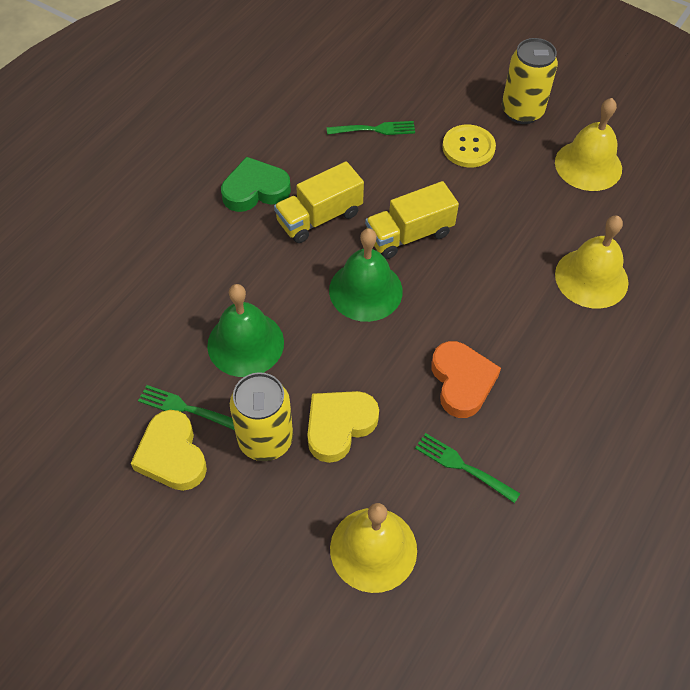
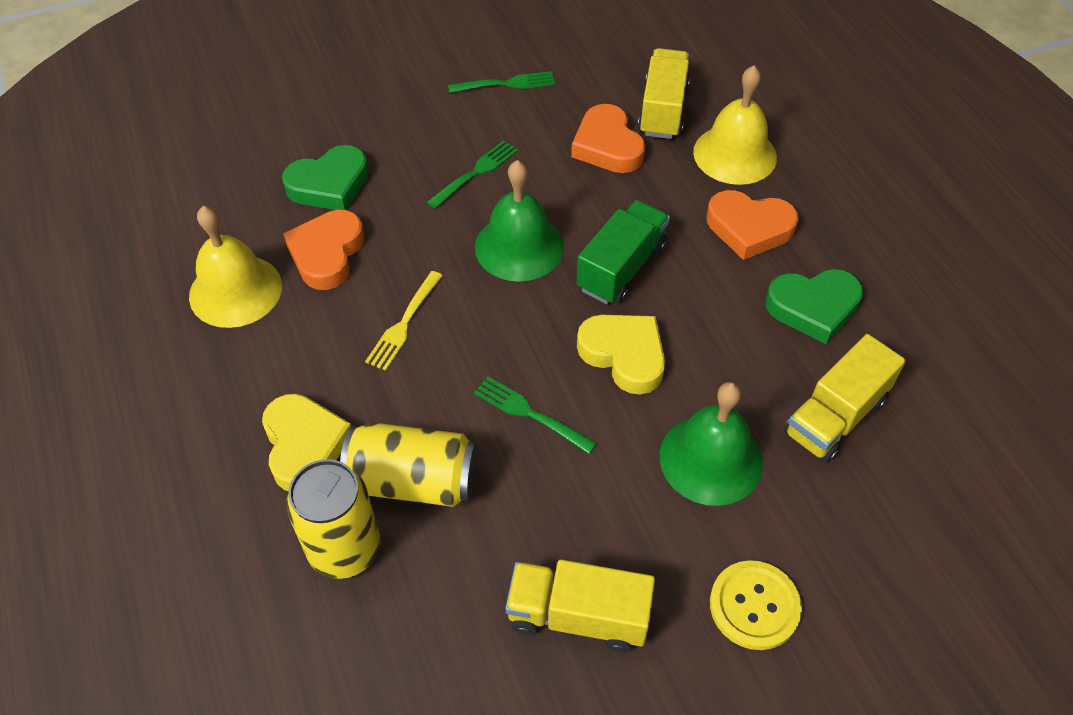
green heart: [221,157,291,212] = 1 -> [282,145,369,210] [765,269,863,344] = 2
green truck: none = 0 -> [576,200,670,304] = 1
orange heart: [431,341,501,418] = 1 -> [283,210,365,290] [571,104,646,173] [706,190,799,260] = 3
yellow bell: [330,503,417,593] [555,98,622,191] [555,216,628,309] = 3 -> [189,206,282,328] [693,65,777,185] = 2
yellow fork: none = 0 -> [365,271,443,371] = 1
yellow truck: [274,161,364,243] [365,181,459,259] = 2 -> [505,559,655,652] [638,48,690,139] [784,334,906,463] = 3

